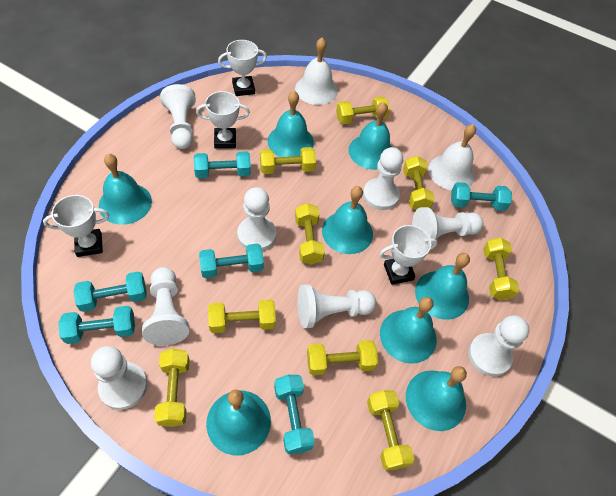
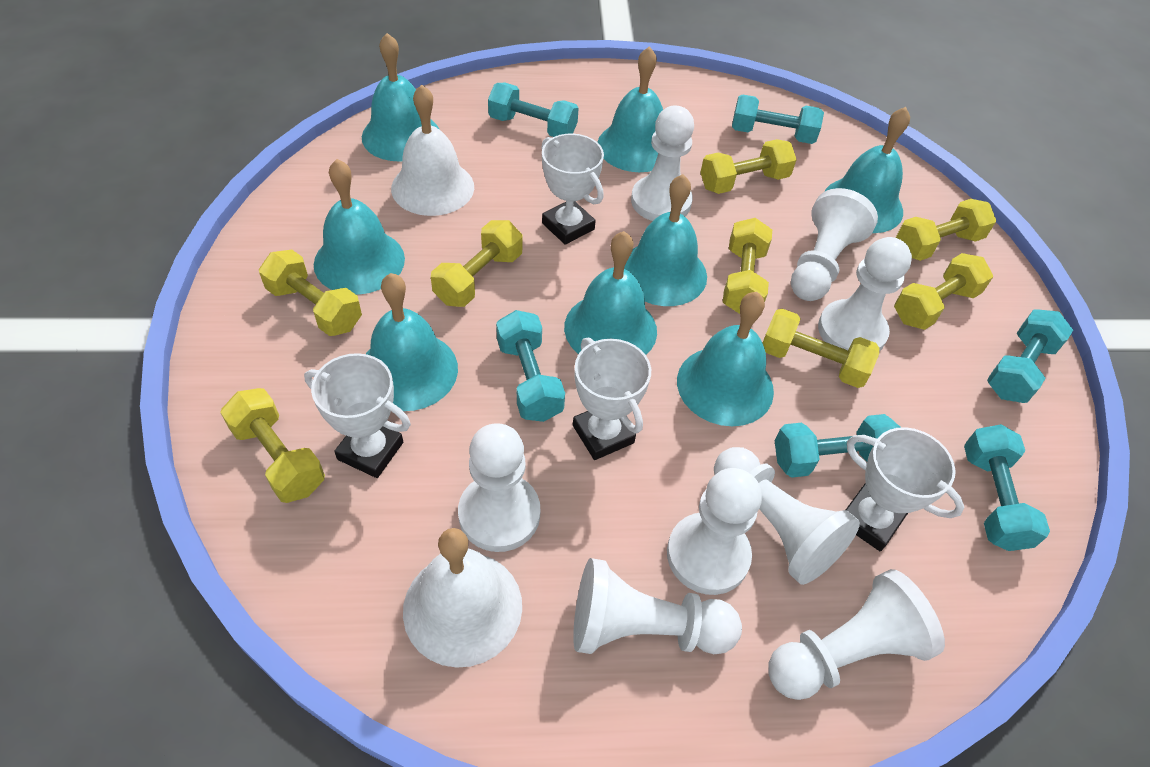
yellow dumbbell: [154,349,189,427] [208,299,276,333] [260,147,316,174] [295,203,325,265] [307,340,378,375] [336,96,390,124] [367,390,414,471] [403,156,435,210] [483,237,519,300] = 9 -> [220,388,325,503] [259,250,362,336] [431,220,522,307] [700,139,797,194] [723,218,772,314] [763,309,879,388] [894,253,993,330] [896,199,996,261] = 8

